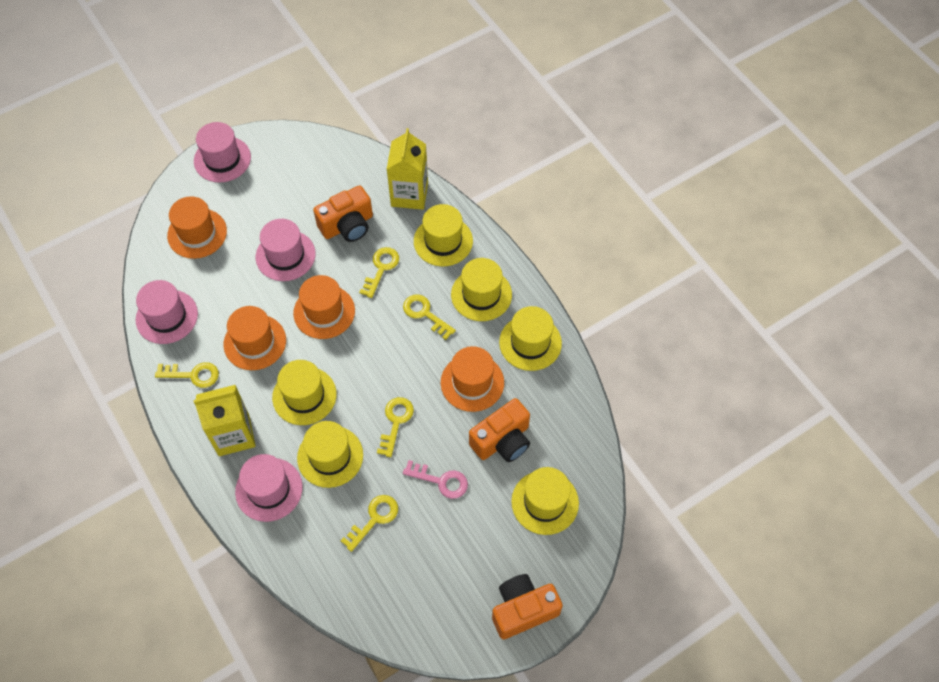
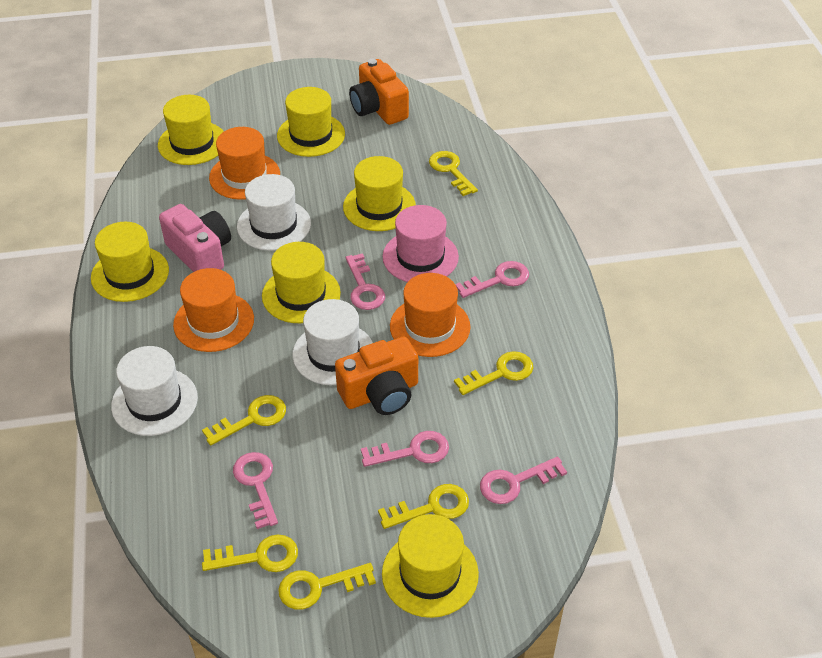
orange camera: [313,185,373,242] [469,398,530,462] [492,574,563,639] = 3 -> [335,337,418,415] [349,59,409,125] = 2
orange hat: [167,196,227,259] [224,306,286,370] [293,275,355,339] [441,346,504,412] = 4 -> [173,268,254,352] [209,127,280,200] [390,273,471,357] = 3
pink camera: none = 0 -> [159,204,231,272] = 1
pink hat: [136,280,198,344] [194,122,251,183] [235,454,303,522] [256,219,316,281] = 4 -> [383,205,459,282] = 1
pink key: [403,460,468,499] = 1 -> [233,452,278,529] [345,253,385,310] [361,431,449,467] [455,261,529,298] [480,456,567,504] = 5
white hat: none = 0 -> [111,346,198,436] [237,174,311,251] [293,299,373,385] = 3
yellow carton: [193,385,256,456] [387,128,428,210] = 2 -> none = 0
yellow key: [155,362,219,388] [341,495,398,552] [359,247,399,298] [377,397,414,457] [403,294,456,340] = 5 -> [202,395,286,446] [202,534,298,572] [278,563,376,610] [378,484,469,529] [429,151,478,196] [454,351,533,395] = 6

